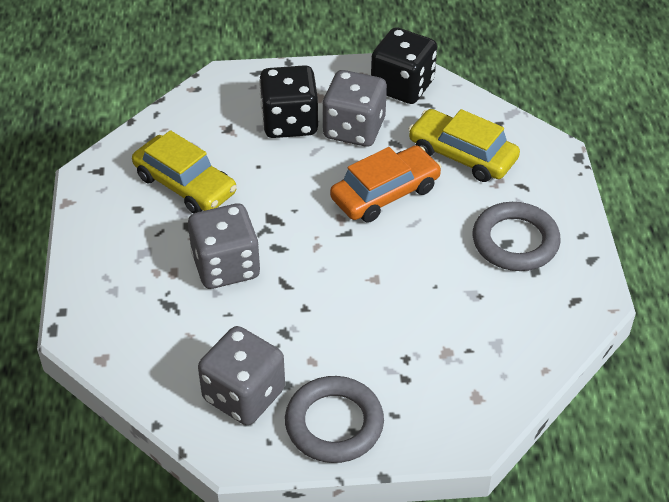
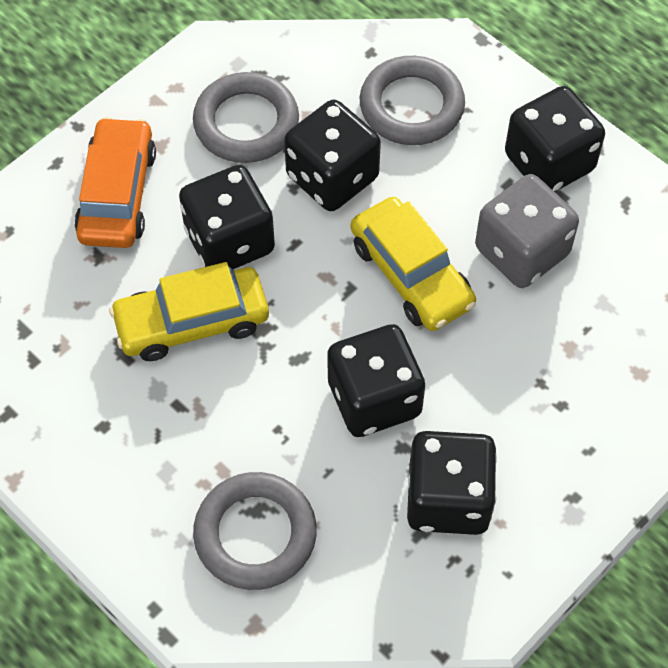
black dice: [259,65,318,138] [371,27,437,104] = 2 -> [179,165,275,270] [284,100,381,211] [327,324,425,437] [407,431,497,535] [505,86,605,192] = 5
grey dice: [188,203,260,289] [198,326,285,425] [322,70,387,147] = 3 -> [475,174,579,288] = 1
grey ring: [285,376,384,463] [473,202,561,271] = 2 -> [193,72,299,163] [193,472,317,590] [360,56,465,145] = 3

